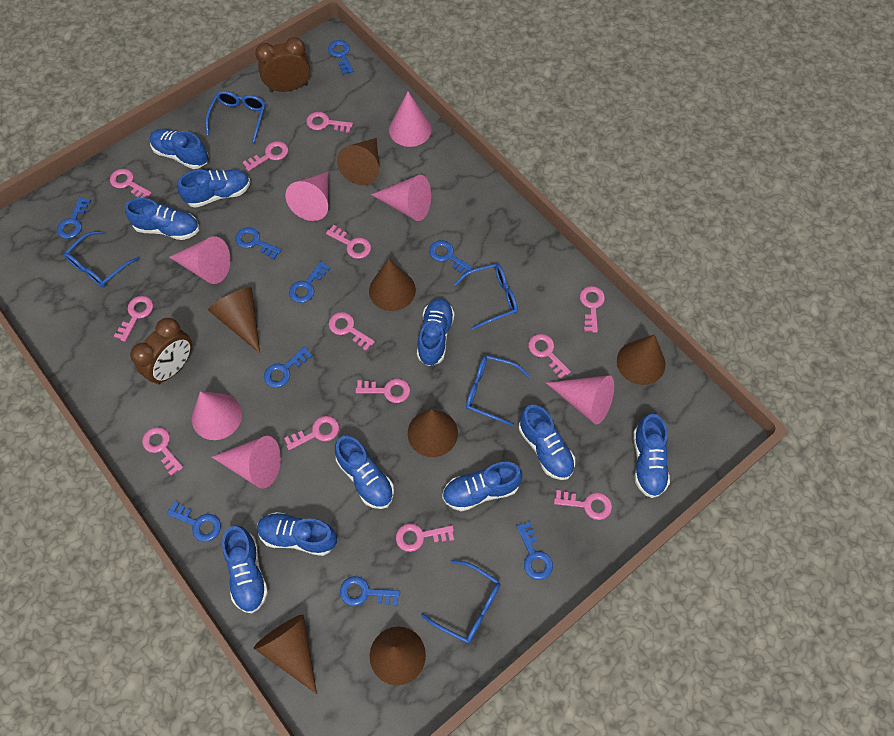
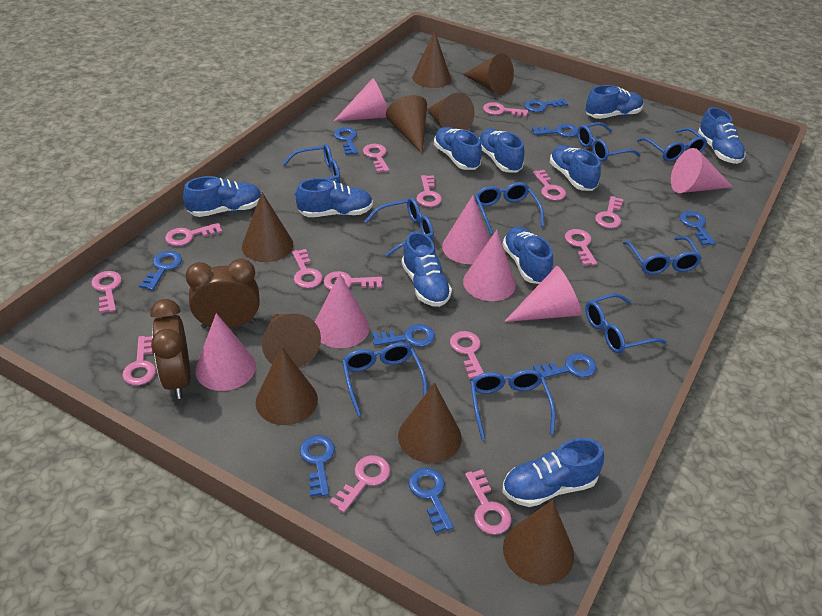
blue glasses: [64,231,140,287] [206,91,266,143] [421,560,501,643] [454,263,518,330] [466,355,531,427] = 5 -> [282,144,340,195] [342,342,427,416] [364,197,434,257] [470,369,555,440] [475,182,544,235] [577,122,640,162] [585,293,667,354] [623,236,702,275] [637,128,707,162] = 9
brown cone: [208,287,260,353] [254,615,317,694] [337,138,379,185] [369,259,416,311] [370,627,426,685] [408,409,458,457] [617,334,665,385] = 7 -> [242,192,293,262] [256,346,318,425] [262,314,321,368] [386,95,427,154] [398,383,462,463] [412,31,451,88] [427,93,475,130] [463,53,514,95] [503,500,574,585] = 9
pink key: [110,169,152,198] [114,296,153,342] [142,427,183,476] [242,141,288,171] [284,416,339,451] [306,112,353,133] [326,225,371,259] [328,312,375,351] [356,379,410,403] [396,523,454,552] [528,334,571,379] [554,490,612,520] [580,286,605,333] = 13 -> [91,271,122,313] [122,336,156,386] [165,223,222,246] [292,249,323,288] [323,271,383,290] [330,455,390,513] [363,144,390,173] [416,175,442,207] [450,331,484,379] [465,469,512,535] [483,102,528,118] [532,170,566,201] [565,229,597,266] [595,196,624,228] = 14

